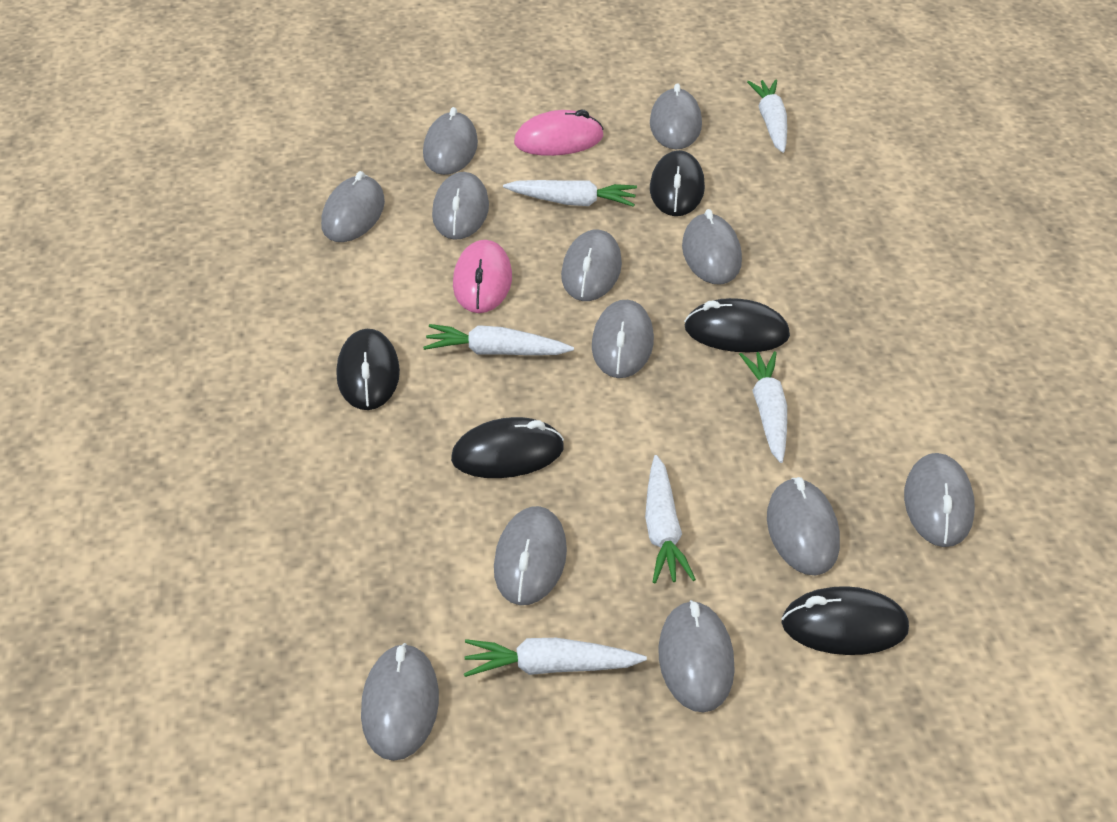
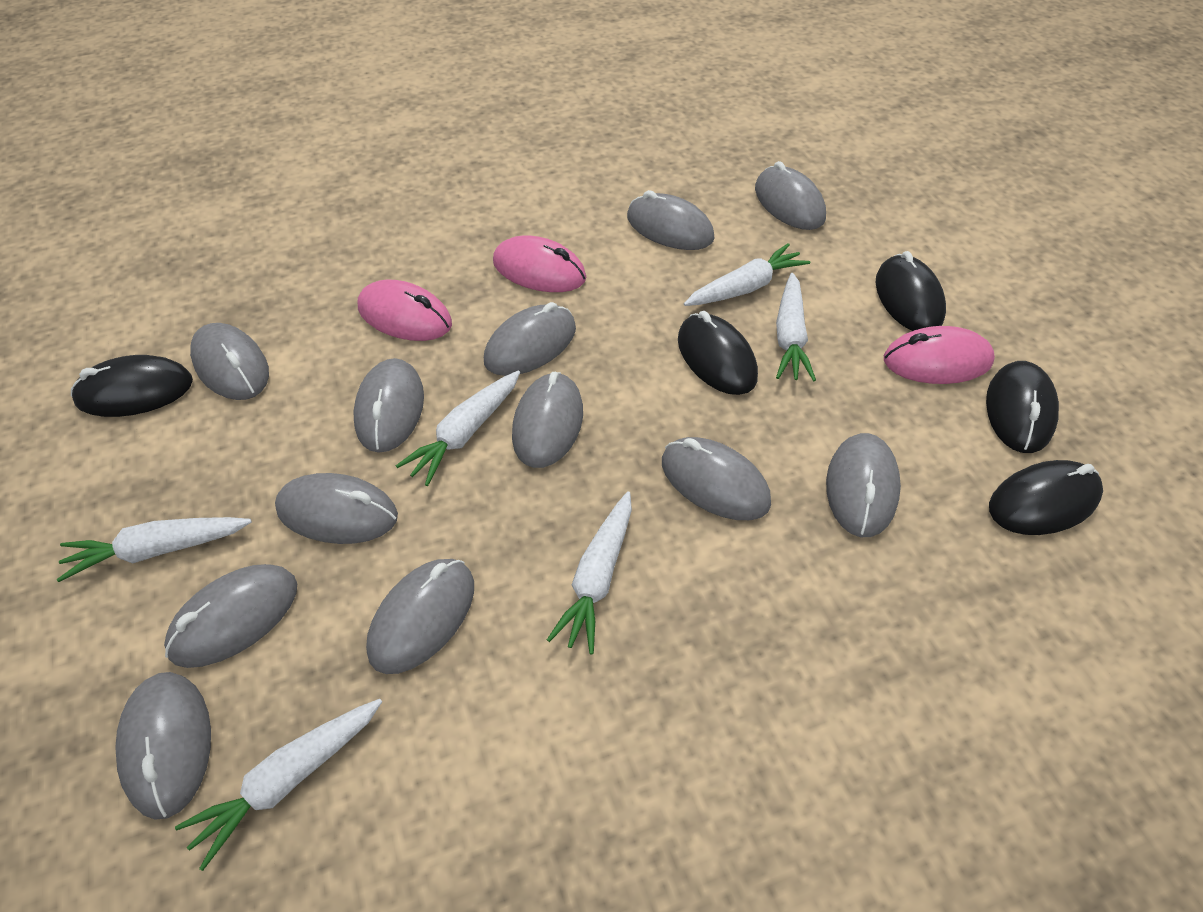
pink mouse: [453,240,512,313] [514,110,604,156] = 2 -> [358,280,452,341] [493,236,586,292] [884,326,995,384] = 3

